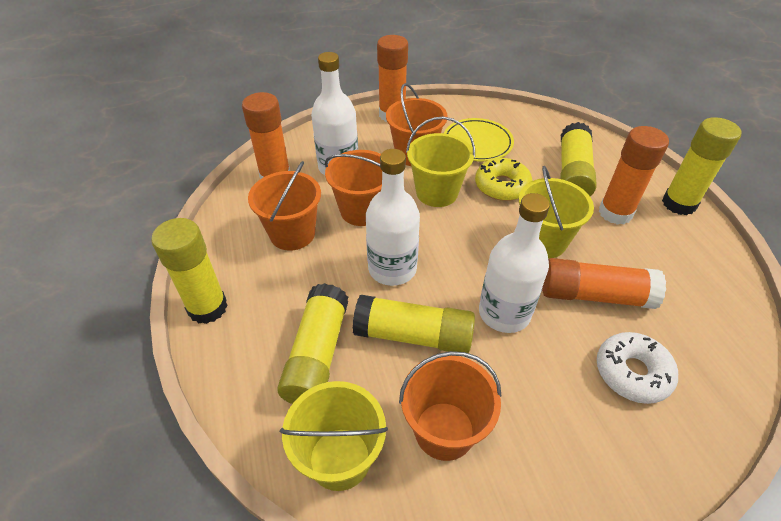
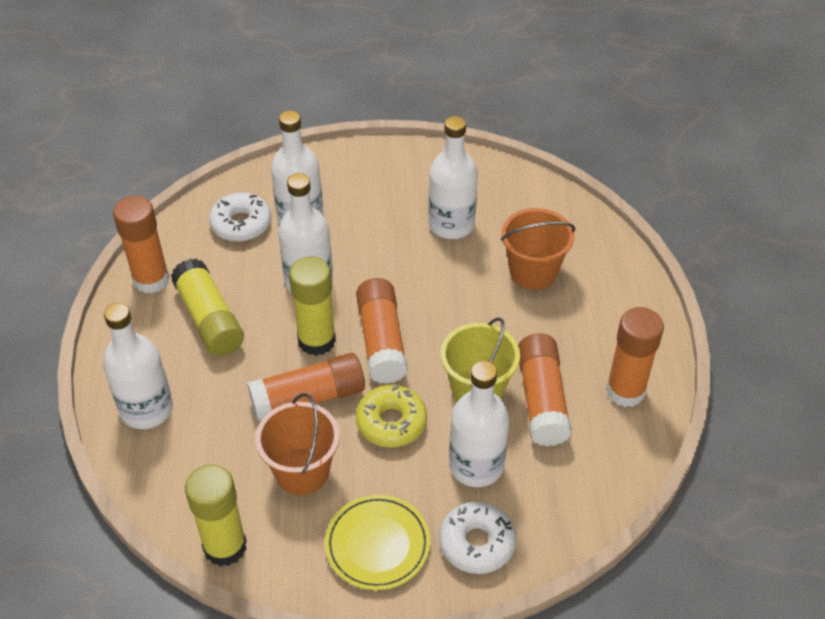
orange bucket: [248,161,321,251] [325,150,382,226] [386,83,448,166] [399,351,501,461] = 4 -> [255,393,340,495] [501,208,575,290] = 2
orange glue stick: [242,92,290,179] [377,35,408,122] [542,258,666,309] [599,126,669,225] = 4 -> [113,196,170,293] [247,353,365,421] [356,278,408,384] [518,334,572,446] [606,307,664,407] = 5
white bottle: [311,52,358,175] [366,149,420,286] [479,193,550,333] = 3 -> [103,303,173,429] [271,110,323,225] [278,173,333,292] [428,116,478,239] [449,361,509,487] = 5
white donut: [597,332,678,404] = 1 -> [209,193,271,242] [439,502,516,574] = 2
yellow bucket: [280,381,388,491] [406,117,475,207] [519,166,594,258] = 3 -> [440,317,520,402] = 1
yellow glue stick: [151,218,228,324] [277,283,348,404] [353,295,475,353] [560,122,597,196] [662,117,741,215] = 5 -> [171,258,244,356] [185,464,247,567] [289,257,336,356] = 3

